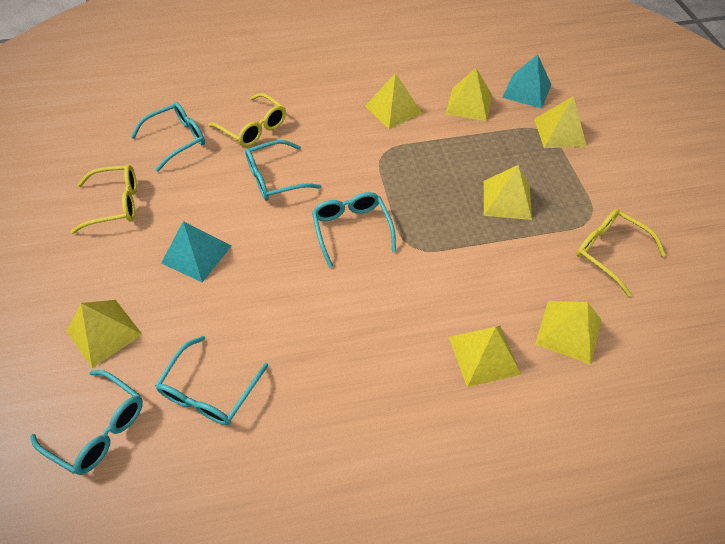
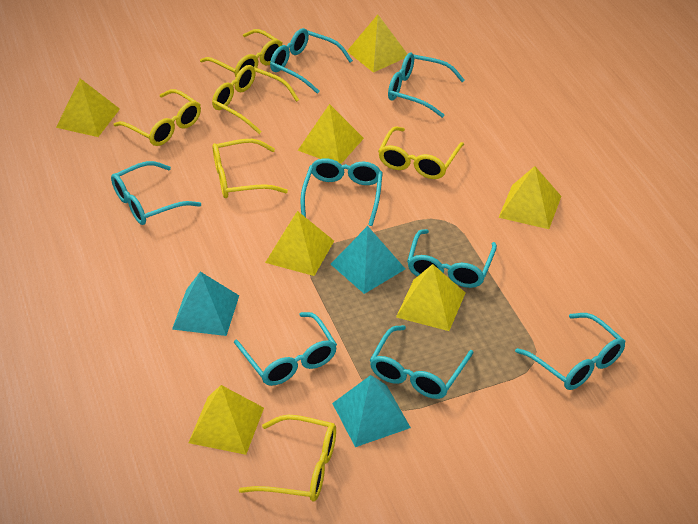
turquoise glasses: [30,370,143,475] [131,102,205,172] [155,336,268,425] [245,140,322,201] [312,192,396,268] = 5 -> [111,161,201,225] [234,312,337,386] [270,28,353,94] [300,158,383,226] [370,325,474,399] [388,53,465,118] [407,229,497,288] [515,313,626,390] = 8
turquoise pyramid: [161,221,231,282] [502,54,552,109] = 2 -> [172,272,239,336] [331,226,405,294] [332,375,411,447] = 3
yellow glasses: [71,165,137,234] [208,93,286,147] [576,209,666,297] = 3 -> [114,89,201,146] [200,29,283,77] [212,65,299,134] [213,139,288,198] [239,415,336,502] [378,126,464,179] = 6

